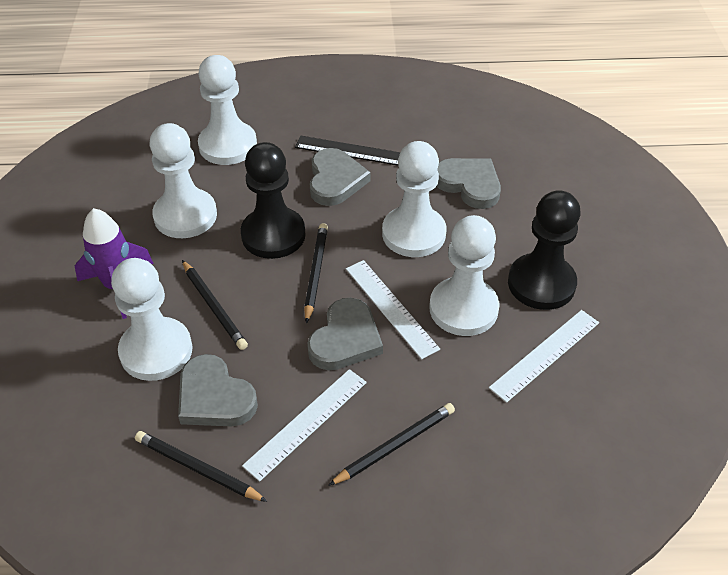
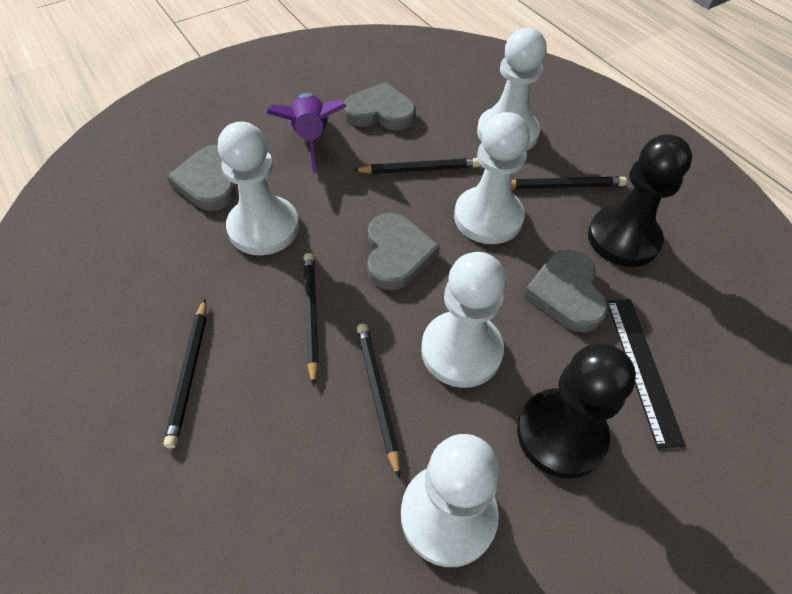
black pencil: [135,431,268,502] [182,260,248,350] [304,223,328,324] [328,403,455,486] = 4 -> [164,299,207,448] [303,253,319,386] [353,158,480,174] [357,323,400,479] [511,177,627,189] = 5
white ruler: [242,369,367,482] [346,260,440,360] [489,310,599,403] = 3 -> none = 0

